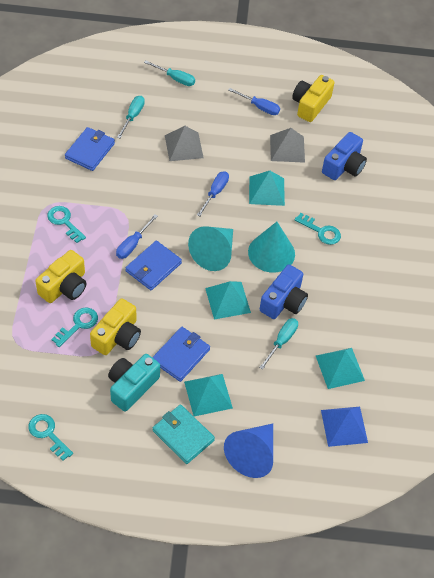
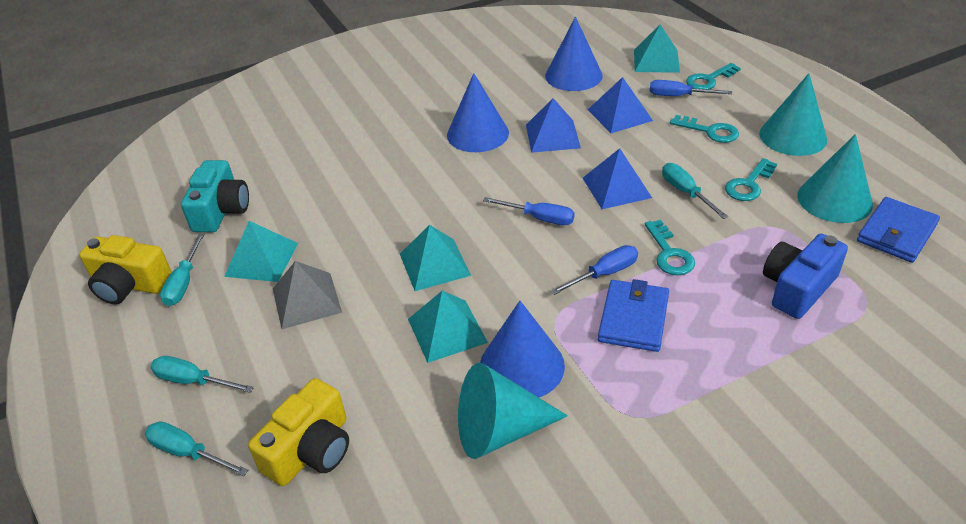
blue camera: [260,264,308,319] [322,132,367,180] = 2 -> [763,234,848,319] = 1
blue cone: [224,424,273,478] = 1 -> [447,73,509,152] [480,301,565,397] [545,17,603,91] = 3
blue pyramid: [321,407,368,447] = 1 -> [526,98,581,153] [583,148,652,209] [588,77,653,133] = 3
blue wallet: [65,127,115,171] [125,241,182,290] [152,327,210,382] = 3 -> [598,279,669,352] [857,197,940,263] = 2
grey pyramid: [165,126,204,161] [270,128,305,163] = 2 -> [273,261,342,329] = 1
turquoise cone: [188,226,233,271] [248,222,295,273] = 2 -> [458,363,568,459] [759,73,827,156] [797,134,873,223] = 3
turquoise screwdriver: [117,96,145,138] [144,61,195,86] [259,318,298,370] = 3 -> [145,421,248,476] [151,356,254,393] [160,233,205,306] [662,163,728,219] = 4
turquoise wallet: [152,404,215,464] = 1 -> none = 0
yellow camera: [36,250,86,303] [90,298,141,355] [292,75,334,122] = 3 -> [79,235,172,304] [248,378,349,486] = 2

